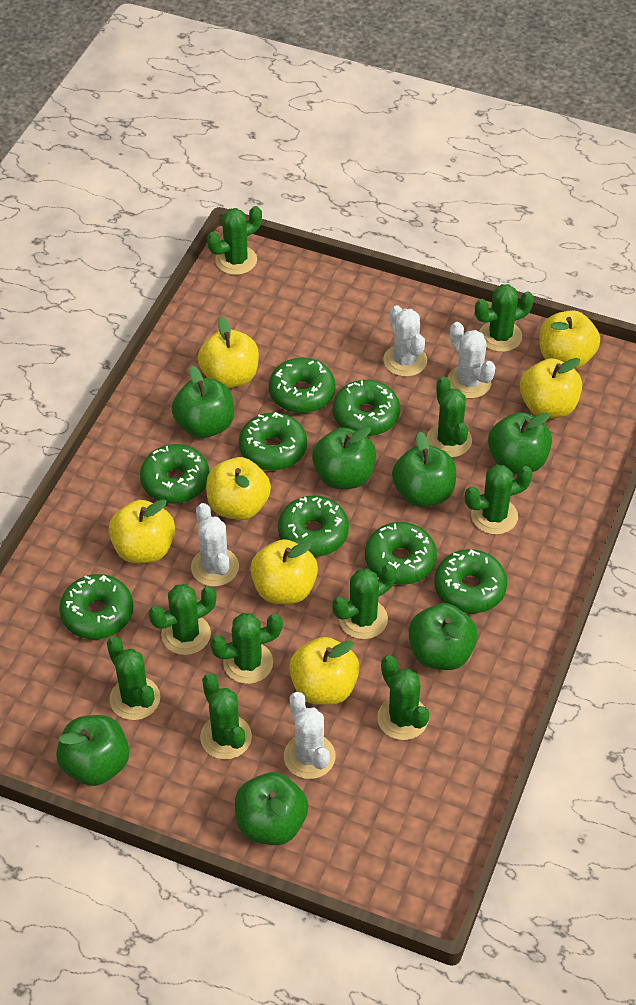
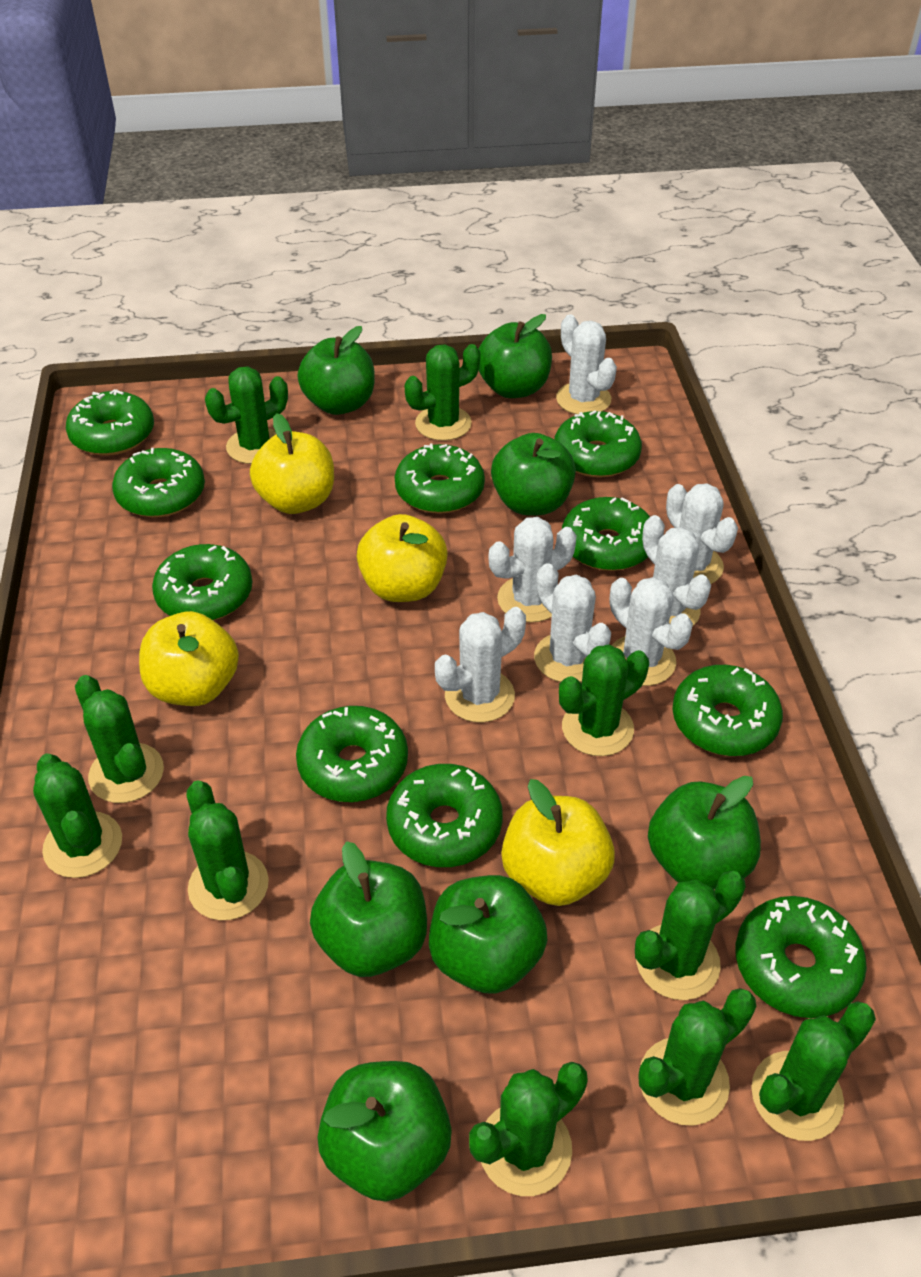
green donut: [59,574,134,639] [140,444,209,504] [239,412,307,471] [269,358,335,413] [278,495,349,557] [333,380,400,436] [365,522,437,585] [435,549,507,613] = 8 -> [66,389,154,456] [112,448,205,518] [152,544,252,621] [296,706,408,802] [386,764,503,867] [395,443,485,514] [554,411,642,478] [562,497,650,571] [672,665,783,756] [736,896,867,1018] = 10
white cactus: [191,503,239,587] [284,692,336,779] [384,305,427,377] [447,322,496,399] = 4 -> [435,607,526,723] [489,517,577,623] [534,563,611,682] [556,314,617,414] [609,577,693,686] [642,515,711,627] [666,483,738,584] = 7
yellow apple: [108,499,175,564] [198,316,259,388] [206,457,271,520] [250,539,318,604] [289,637,360,705] [520,358,582,418] [540,310,600,369] = 7 -> [139,611,239,706] [250,413,334,514] [357,514,448,602] [501,779,615,906] = 4

